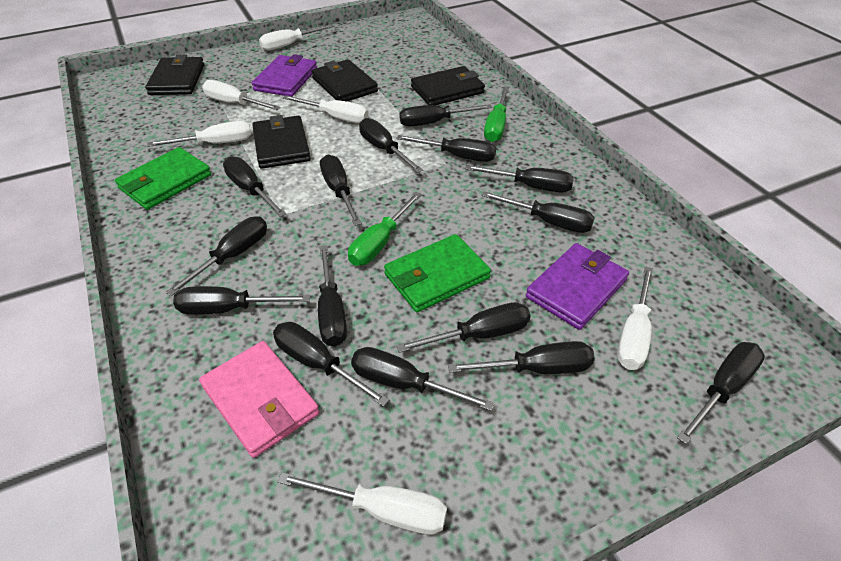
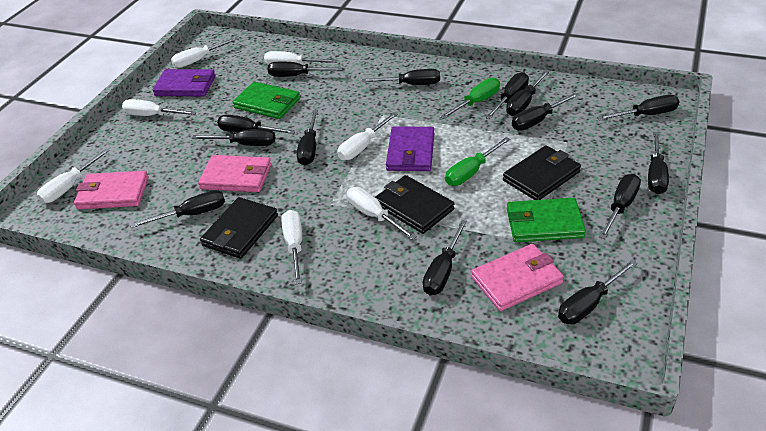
black screwdriver: [165,216,267,296] [173,286,310,315] [223,156,286,217] [273,322,390,407] [318,245,347,347] [320,154,362,226] [351,347,495,411] [359,118,423,173] [396,135,496,162] [396,302,531,353] [399,104,492,126] [448,341,595,374] [465,165,574,192] [481,191,595,233] [677,342,765,444] = 15 -> [130,190,225,228] [192,129,275,146] [217,115,296,134] [267,62,343,77] [297,110,318,165] [362,69,440,85] [423,220,468,295] [485,72,529,119] [506,71,549,116] [512,93,579,131] [558,260,637,324] [597,95,680,121] [599,174,641,239] [648,132,669,194] = 14
black wallet: [145,55,205,95] [252,115,311,169] [311,59,378,101] [411,66,485,105] = 4 -> [200,197,278,259] [375,175,454,234] [503,145,581,200] = 3
pink wallet: [199,341,319,458] = 1 -> [74,171,149,209] [198,155,271,192] [471,244,564,311] = 3
white screwdriver: [147,121,251,147] [202,80,280,110] [259,24,334,50] [278,472,447,535] [283,95,369,123] [617,266,653,370] = 6 -> [37,149,110,203] [122,99,197,116] [171,37,239,68] [264,51,337,65] [281,210,302,285] [337,112,398,161] [347,187,417,240] = 7

